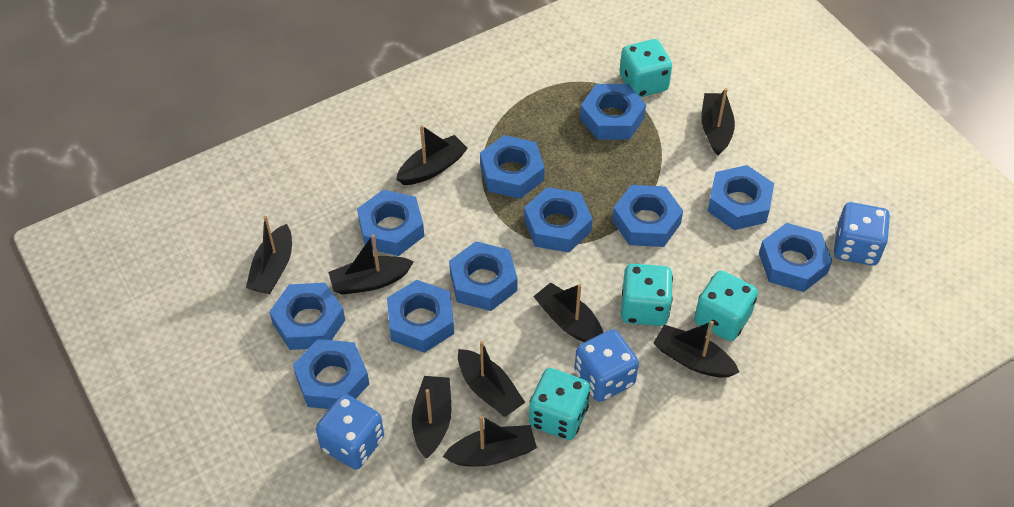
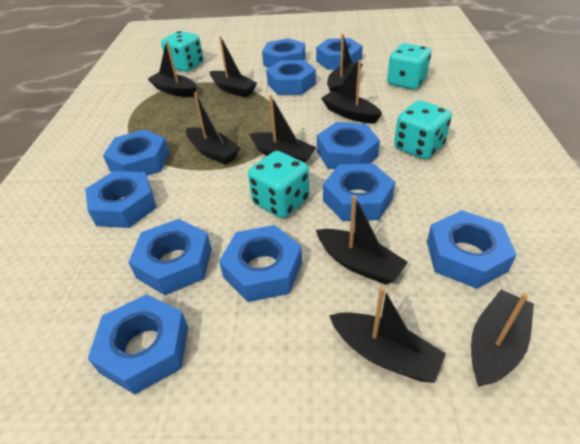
blue dice: [316,394,384,470] [575,329,639,402] [834,202,890,266] = 3 -> none = 0

